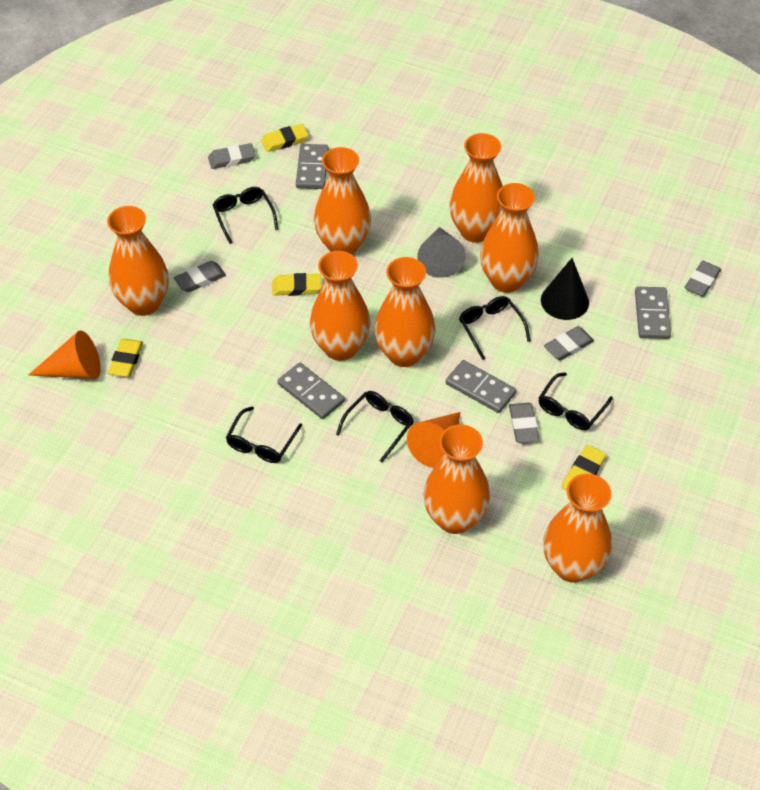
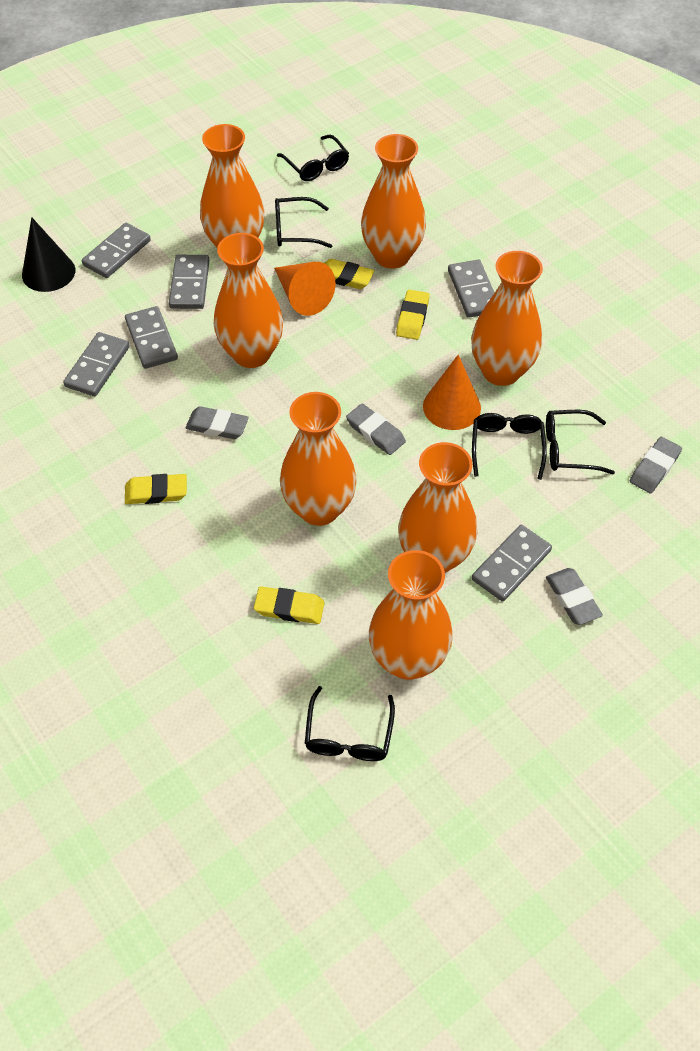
grey cone: [418,227,466,278] = 1 -> none = 0
grey domino: [278,363,345,419] [296,144,329,189] [446,360,516,413] [635,287,671,339] = 4 -> [63,332,130,396] [82,223,151,278] [125,306,178,369] [169,255,210,309] [448,260,494,318] [472,525,552,602] = 6
grey eraser: [174,261,226,292] [208,143,256,169] [509,403,539,443] [544,326,594,361] [684,261,721,297] = 5 -> [186,406,249,439] [346,403,406,455] [546,568,603,625] [630,437,682,493] = 4
orange vase: [107,206,169,316] [310,251,371,361] [314,147,371,255] [374,257,436,367] [423,424,490,534] [450,133,503,243] [480,183,539,293] [543,474,612,583] = 8 -> [200,124,265,248] [214,233,283,368] [280,392,357,526] [361,134,426,269] [369,550,453,680] [398,442,477,573] [471,251,543,386] = 7

